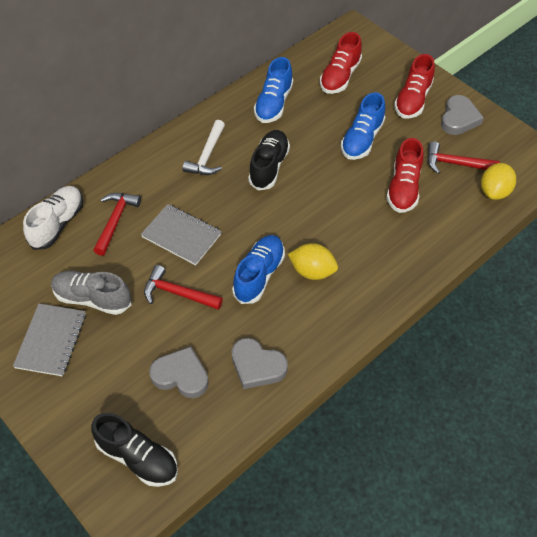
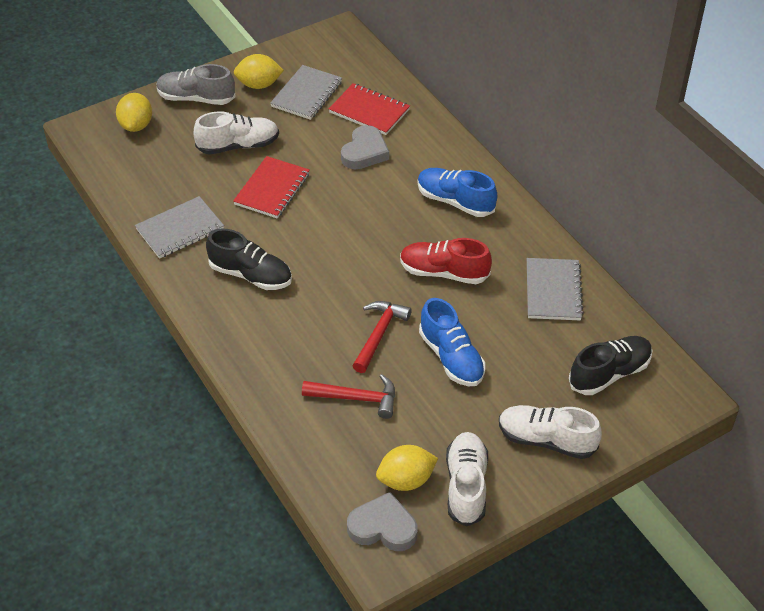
blue shoe: [232,235,285,304] [254,57,293,123] [341,92,385,160] = 3 -> [418,168,497,217] [419,298,485,386] = 2
grey heart: [149,346,209,398] [232,338,288,389] [441,95,484,135] = 3 -> [341,125,389,169] [347,492,418,551] = 2
grey notebook: [13,304,86,376] [141,204,222,265] = 2 -> [135,196,224,259] [270,65,342,120] [527,258,584,320] = 3
red hammer: [93,193,141,256] [144,265,223,310] [427,141,500,174] = 3 -> [302,374,395,419] [353,301,412,373] = 2
red notebook: none = 0 -> [233,156,310,218] [329,83,410,135] = 2
red shoe: [320,32,362,94] [386,138,424,213] [394,54,435,119] = 3 -> [400,238,492,284] = 1
white hammer: [183,120,225,175] = 1 -> none = 0
white shoe: [23,186,83,250] = 1 -> [193,111,279,154] [446,432,488,527] [499,405,602,459] = 3
yellow lemon: [288,243,338,280] [481,163,516,200] = 2 -> [116,93,152,132] [234,54,284,89] [376,445,438,491] = 3

